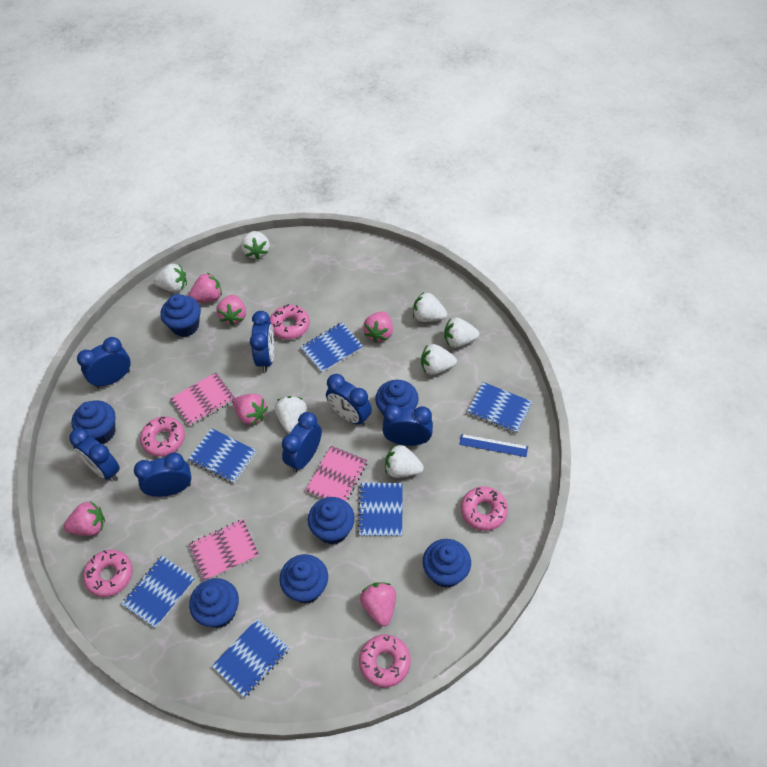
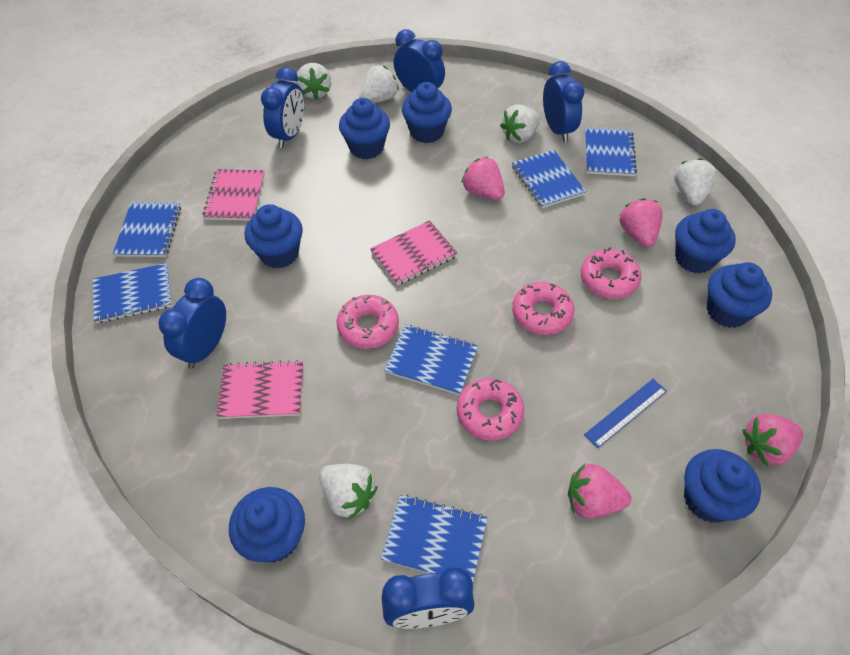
blue clock: [69,428,120,481] [77,337,130,388] [134,452,191,497] [250,311,274,372] [282,412,322,472] [326,374,372,426] [382,405,433,446] = 7 -> [158,278,226,369] [261,67,304,148] [382,567,475,629] [394,29,445,92] [543,61,584,142] = 5
pink donut: [83,550,133,597] [140,416,185,456] [269,304,310,339] [359,634,411,688] [461,486,508,531] = 5 -> [337,295,399,349] [456,378,524,441] [512,282,574,335] [581,247,641,299] = 4
pink strawberry: [64,501,105,536] [189,273,222,303] [216,295,246,326] [233,394,268,425] [360,582,396,626] [363,312,393,343] = 6 -> [461,157,505,200] [568,464,631,519] [619,198,663,247] [742,413,803,466] = 4
white strawberry: [153,264,187,292] [241,231,270,260] [275,396,307,433] [385,445,424,478] [413,292,447,322] [421,344,457,375] [444,317,479,348] = 7 -> [296,63,331,100] [319,464,377,520] [359,65,399,103] [500,105,540,143] [674,158,717,206] = 5

